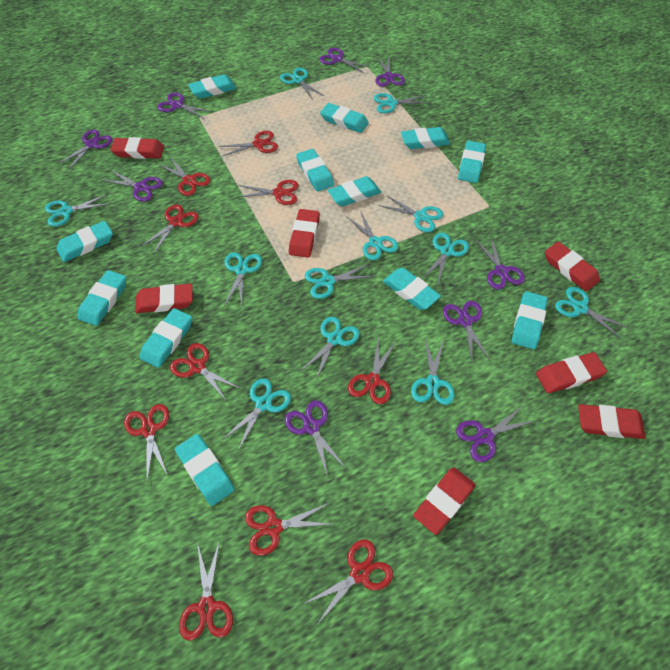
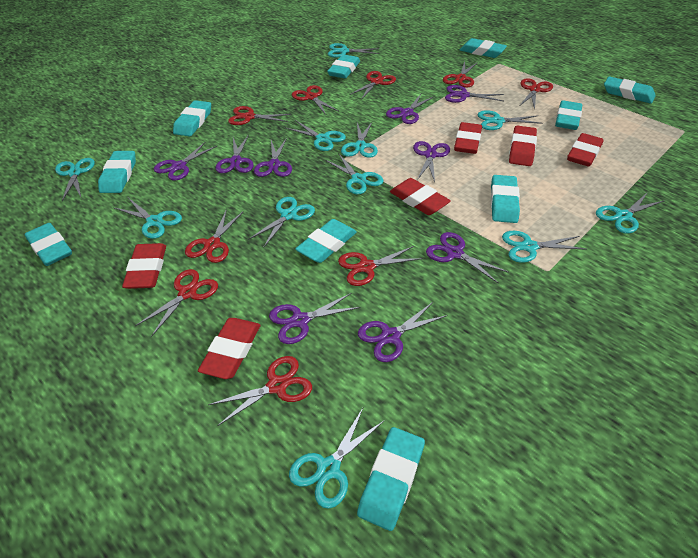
red eraser: [110,137,164,159] [135,283,193,313] [289,209,320,258] [413,467,476,535] [536,352,607,393] [545,242,600,291] [578,404,646,439] = 7 -> [122,243,166,289] [198,318,261,379] [390,178,451,215] [454,122,482,154] [509,126,537,166] [567,133,604,167] = 6
red scissors: [124,404,169,481] [140,204,198,253] [158,157,211,196] [170,343,241,400] [179,540,233,641] [218,131,278,157] [238,180,299,205] [245,503,332,556] [304,540,393,625] [348,337,396,404] = 10 -> [135,269,218,337] [185,209,244,263] [208,356,312,426] [228,106,291,125] [292,85,338,115] [338,246,423,286] [349,71,396,100] [443,61,478,88] [520,78,553,110] = 9
turquoise eraser: [56,221,113,262] [78,270,126,326] [140,308,192,368] [175,434,235,506] [188,74,237,99] [296,149,334,192] [320,103,369,133] [328,176,381,207] [383,268,441,310] [401,127,450,149] [458,141,486,183] [512,291,548,349] = 12 -> [24,223,72,266] [98,151,136,193] [173,100,211,136] [295,219,357,263] [327,54,360,79] [357,427,425,531] [460,38,507,58] [491,175,520,223] [555,100,582,130] [604,76,656,104] = 10
turquoise scissors: [45,194,109,227] [222,378,291,451] [225,252,262,305] [280,68,324,100] [300,317,360,380] [305,264,375,299] [346,210,398,260] [374,93,430,113] [379,195,443,233] [411,339,455,405] [422,233,469,284] [555,287,630,340] = 12 -> [55,158,95,201] [114,198,182,239] [248,197,315,248] [286,120,346,151] [289,408,384,509] [325,153,383,194] [328,43,379,58] [341,122,378,158] [478,110,542,130] [502,231,587,263] [596,192,664,234] = 11

